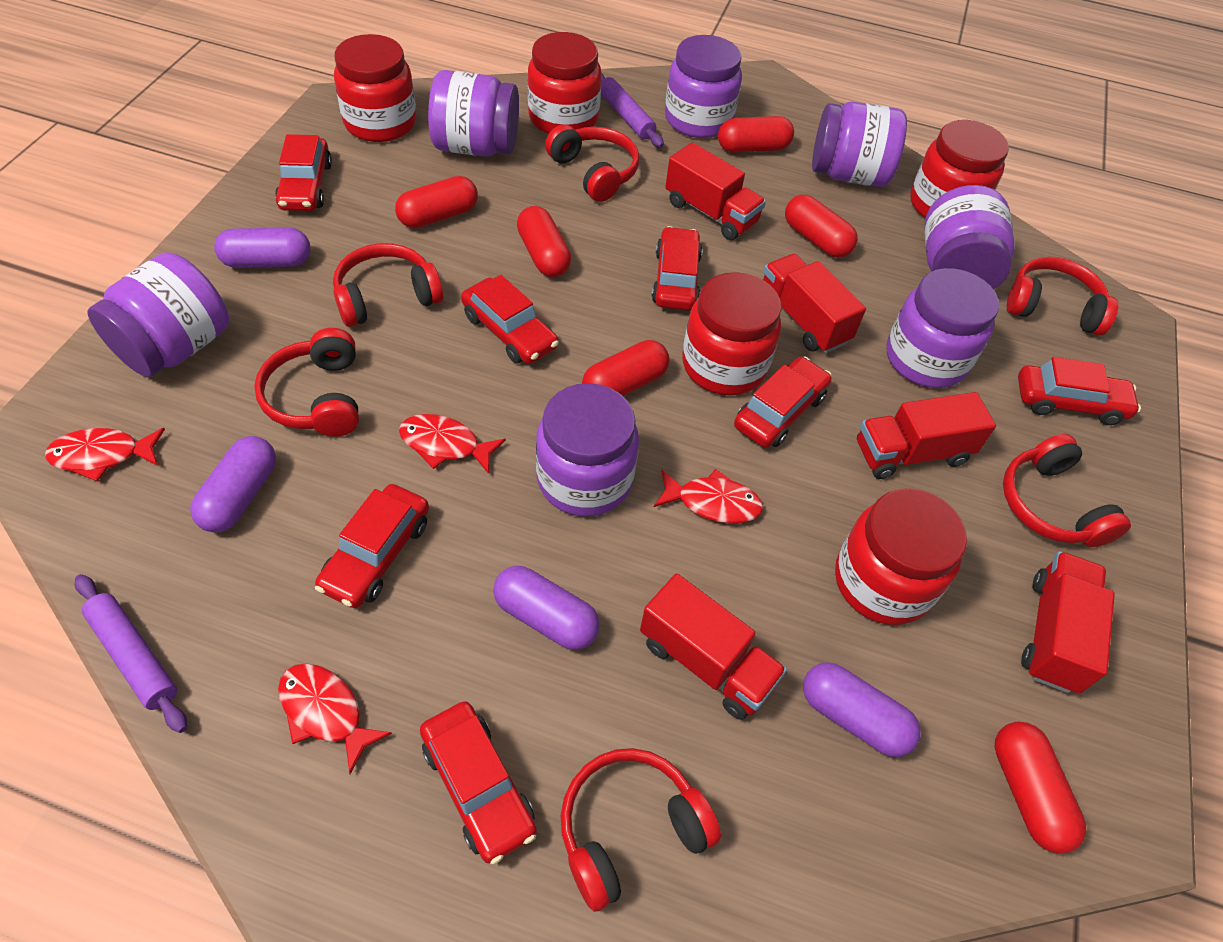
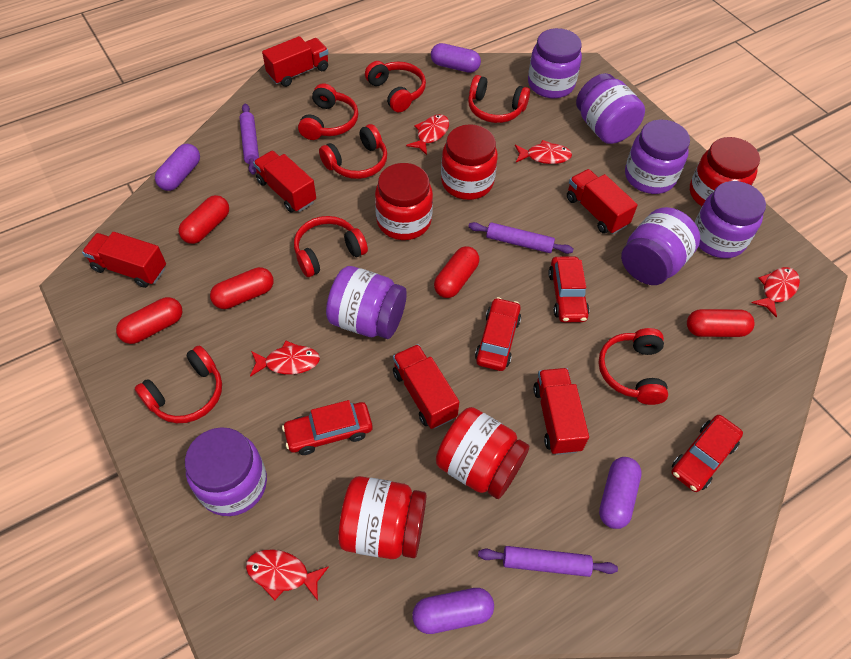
purple rolling pin: [75,574,187,733] [601,72,664,148] = 2 -> [239,104,259,175] [468,222,573,254] [478,546,618,577] = 3
red capsule: [395,176,478,228] [517,206,571,277] [582,340,670,396] [718,116,794,153] [785,195,858,258] [995,722,1086,854] = 6 -> [116,297,182,344] [178,195,229,244] [210,267,274,309] [434,246,479,298] [687,309,755,337] = 5
red car: [275,134,332,211] [315,484,429,608] [420,701,537,864] [461,275,559,364] [651,226,703,310] [734,356,832,448] [1018,357,1141,425] = 7 -> [282,400,373,455] [475,297,521,371] [548,257,590,322] [671,415,743,492] = 4
red fish: [45,428,165,481] [278,663,392,774] [399,414,506,474] [654,469,763,524] = 4 -> [246,550,329,601] [250,340,320,377] [406,114,449,155] [515,140,572,164] [751,267,800,317] = 5
red headphones: [254,328,359,437] [333,243,443,327] [545,124,639,202] [561,748,721,912] [1003,434,1131,547] [1007,257,1119,336] = 6 -> [135,345,222,423] [294,216,368,277] [298,83,358,140] [319,124,387,179] [365,61,426,112] [468,75,530,123] [598,328,668,405] = 7
red truck: [640,573,787,720] [665,142,766,240] [763,254,866,353] [857,392,996,479] [1021,551,1115,694] = 5 -> [82,232,166,288] [253,151,316,212] [262,36,329,87] [393,344,459,429] [533,368,589,455] [567,169,638,234] = 6

